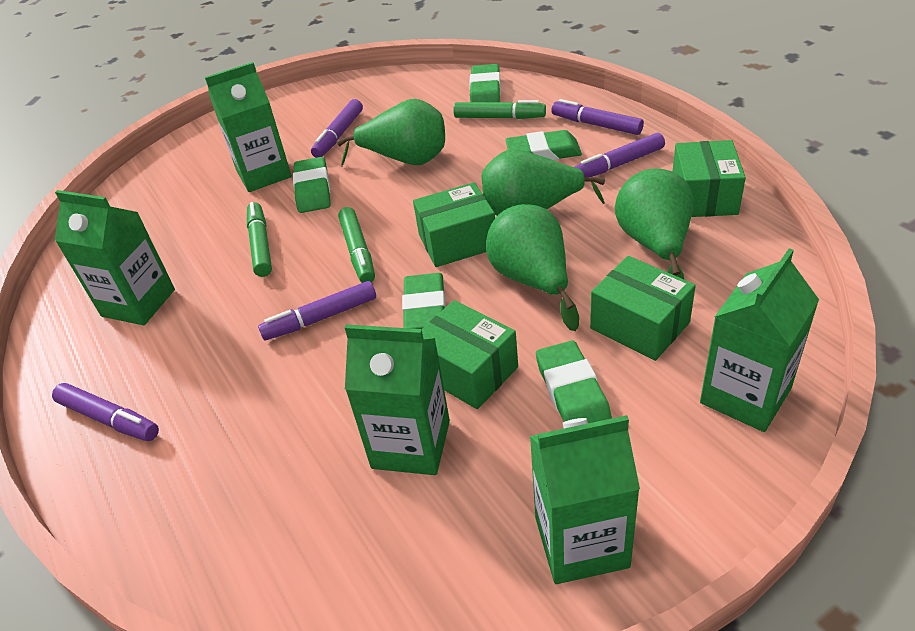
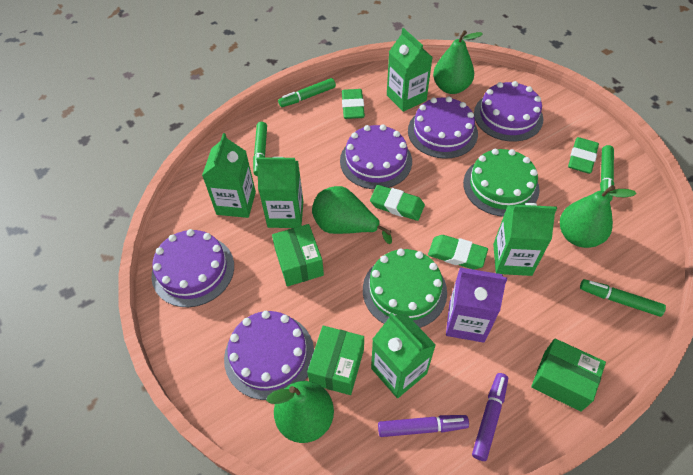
green box: [413,182,495,267] [422,300,518,409] [590,256,696,361] [672,140,746,217] = 4 -> [272,224,324,286] [307,326,364,395] [531,339,606,412] = 3
green cake: none = 0 -> [363,248,447,328] [463,149,540,217] = 2
green eraser: [293,157,331,213] [402,273,446,329] [469,64,501,102] [505,130,582,160] [536,340,612,423] = 5 -> [342,89,365,119] [370,185,425,221] [428,235,488,269] [568,137,599,174] = 4
green marker: [247,202,272,277] [338,207,375,283] [453,100,546,119] = 3 -> [253,122,267,176] [278,78,336,107] [580,279,666,317] [600,145,614,202] = 4
purple cake: none = 0 -> [151,229,234,307] [224,311,314,400] [340,125,412,189] [408,96,478,159] [474,81,543,142] = 5
purple carton: none = 0 -> [446,268,507,343] = 1
purple marker: [52,383,159,441] [258,281,376,340] [311,99,363,158] [551,99,644,135] [575,133,665,177] = 5 -> [378,415,469,437] [472,373,508,461] = 2

